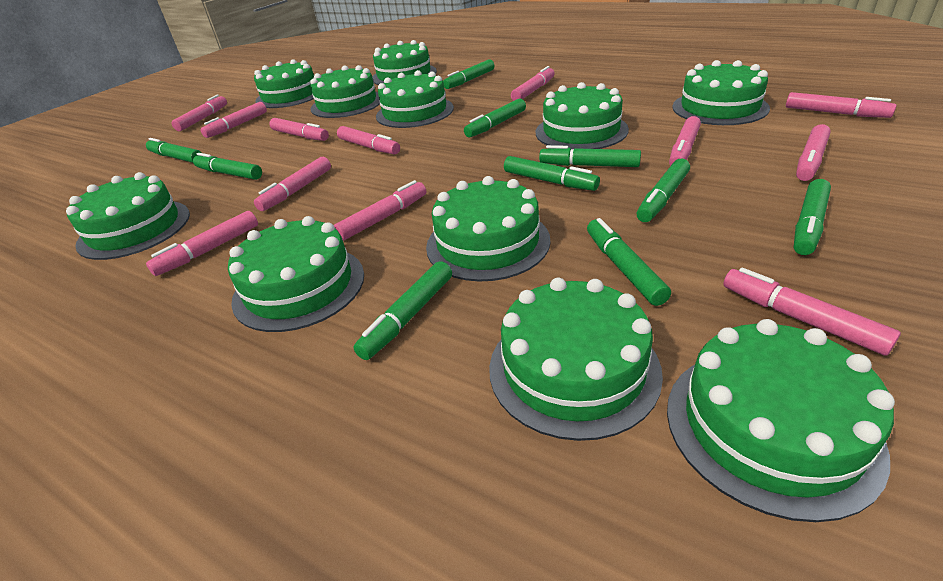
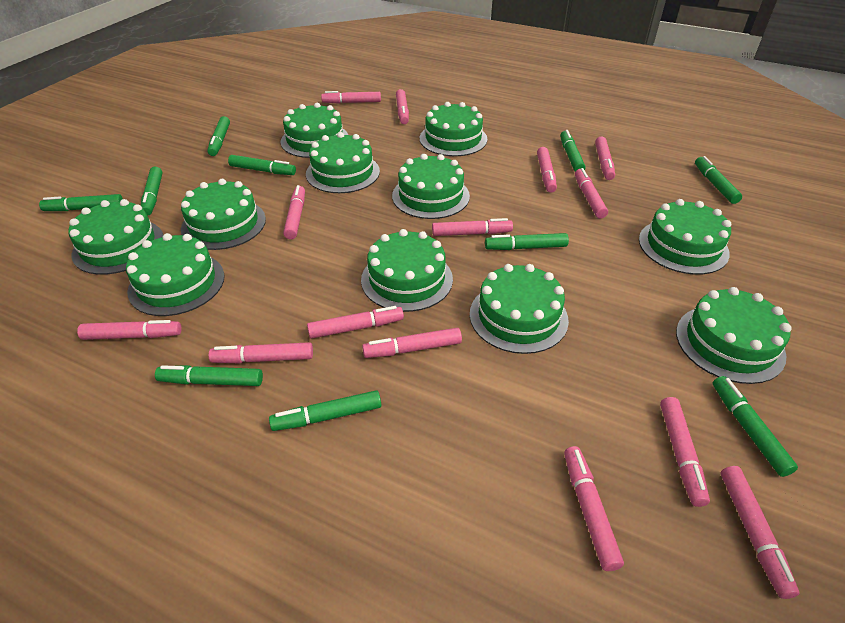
pink marker: [146,211,258,276] [172,95,227,131] [201,102,267,138] [254,157,331,211] [269,118,329,141] [334,180,426,241] [337,126,400,155] [511,66,555,101] [669,116,701,166] [723,267,901,356] [786,92,897,118] [796,124,831,181] = 12 -> [77,320,182,340] [208,342,313,364] [283,185,305,239] [307,306,404,339] [321,91,381,104] [362,328,462,358] [396,89,409,124] [432,218,513,236] [537,147,557,193] [564,446,624,571] [575,168,608,219] [595,137,615,180] [660,397,710,507] [721,466,799,599] = 14

